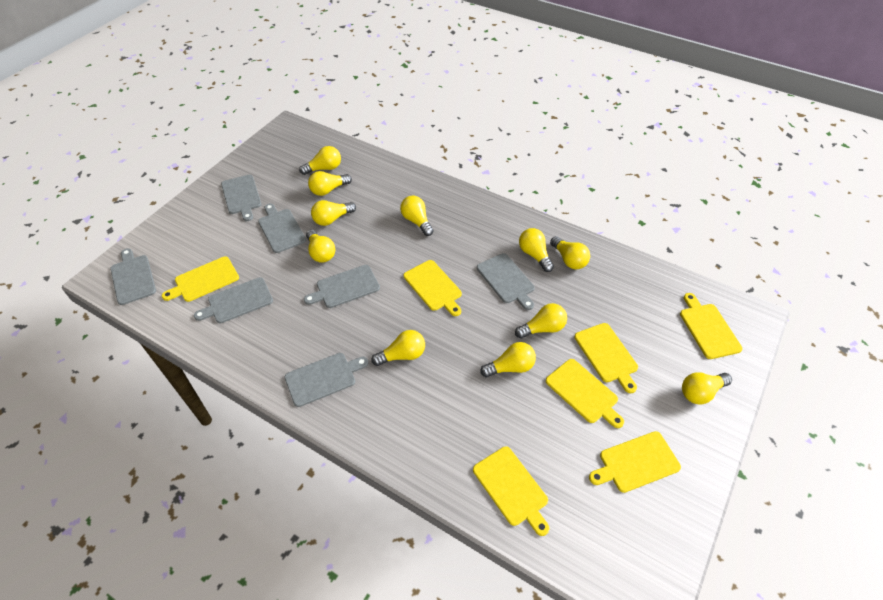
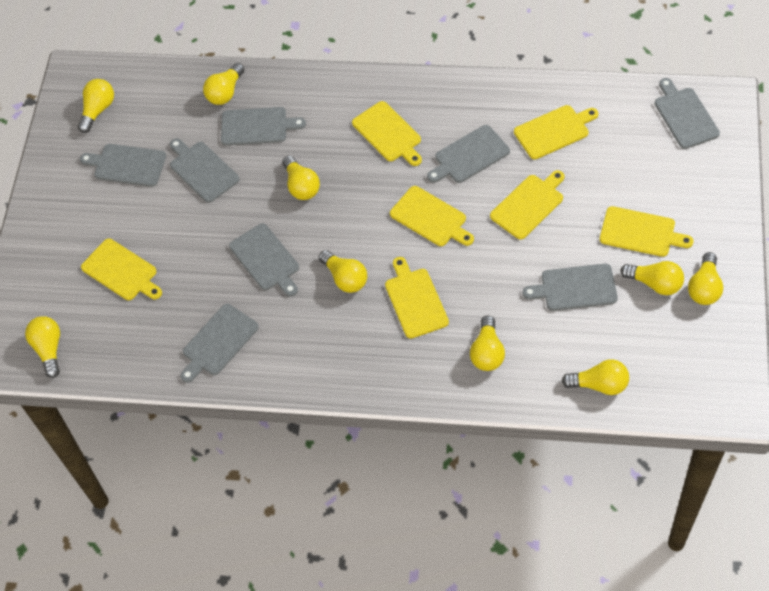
grey cutting board: [110,248,156,305] [194,277,273,323] [221,175,262,221] [258,204,306,253] [284,353,368,407] [304,265,380,308] [477,253,535,310] = 7 -> [80,144,166,187] [170,139,239,203] [180,304,259,383] [221,107,306,146] [229,223,299,297] [427,125,510,183] [523,264,618,311] [655,78,720,149] = 8
yellow light bulb: [299,146,341,175] [306,230,335,263] [308,171,352,196] [311,200,356,226] [371,330,425,366] [400,196,434,236] [480,342,536,377] [515,303,567,339] [519,228,554,272] [550,236,590,269] [682,372,732,404] = 11 -> [25,316,60,378] [78,79,114,133] [203,63,245,105] [282,155,320,200] [319,250,367,293] [470,316,505,371] [562,359,629,395] [620,261,684,295] [688,252,723,305] = 9

